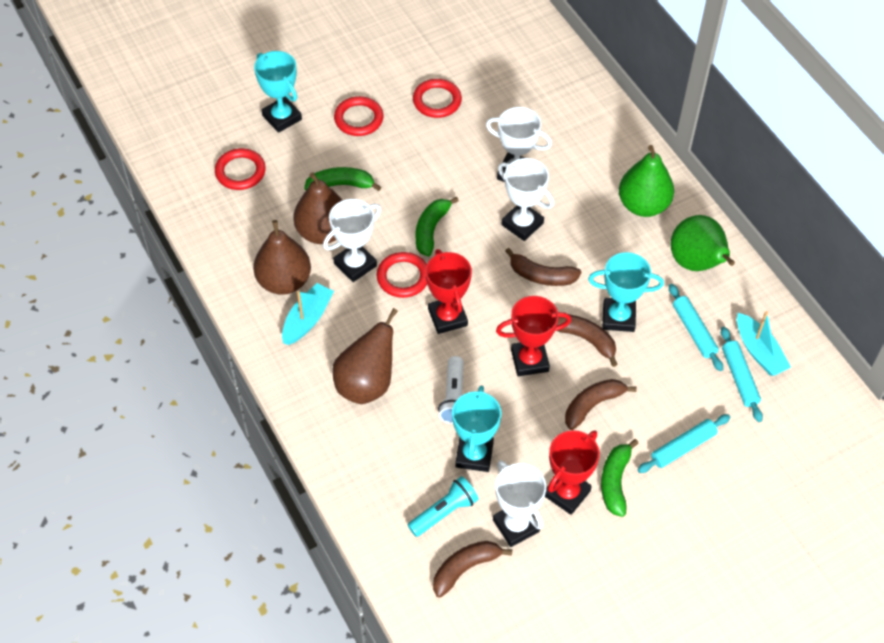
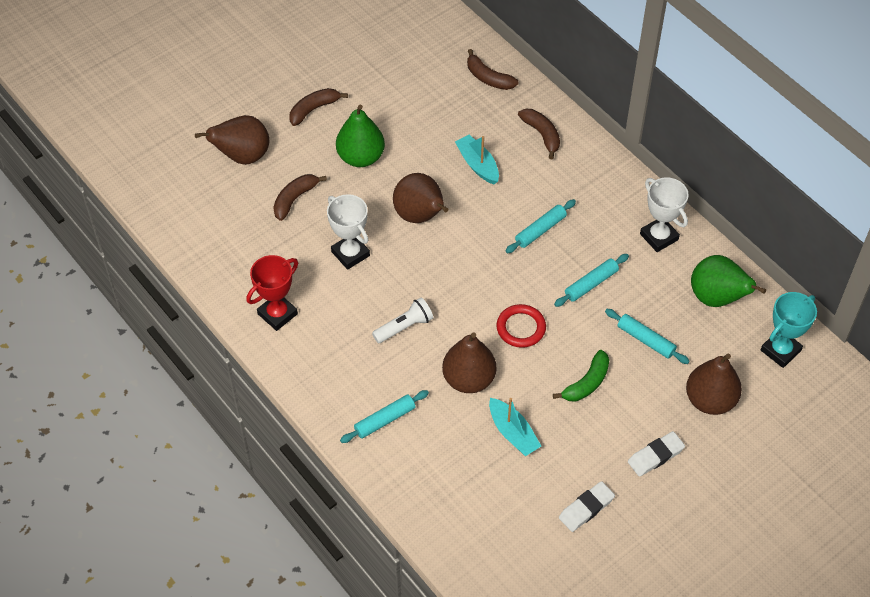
brown pear: [253,220,311,295] [293,172,343,244] [332,308,398,404] = 3 -> [195,115,269,165] [393,173,449,223] [442,332,496,393] [686,354,742,415] = 4
green banana: [304,167,381,191] [416,196,459,256] [601,439,639,517] = 3 -> [553,350,609,401] = 1
red ring: [215,148,266,190] [334,96,384,136] [377,252,427,298] [413,79,462,118] = 4 -> [496,304,546,348] = 1
red trophy: [425,249,472,334] [496,296,571,376] [545,430,600,515] = 3 -> [246,255,298,331] = 1
turquoise flashlight: [408,476,479,537] = 1 -> none = 0
turquoise rolling pin: [638,414,731,473] [669,284,723,371] [721,327,763,422] = 3 -> [340,390,429,443] [506,199,576,253] [554,254,629,307] [605,309,690,364] = 4
turquoise trophy: [254,51,302,133] [452,385,501,472] [588,252,664,332] = 3 -> [761,292,817,368] = 1
white eraser: none = 0 -> [559,481,615,532] [628,431,685,477] = 2
white trophy: [323,199,381,282] [486,107,552,182] [493,460,546,547] [498,158,554,241] = 4 -> [327,194,370,270] [640,178,689,252] = 2

